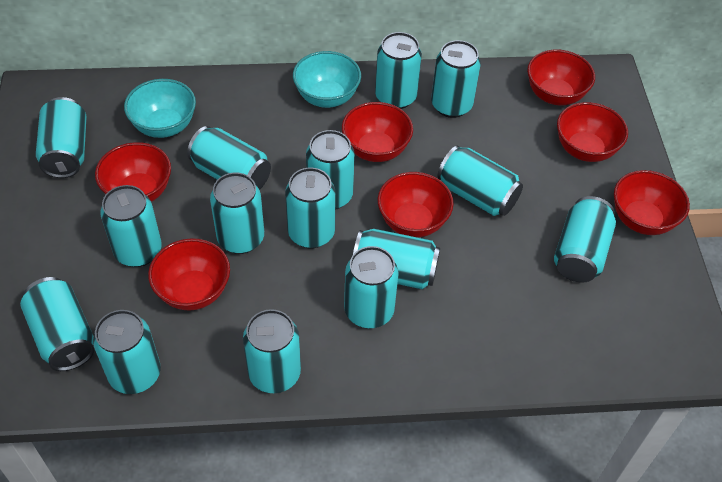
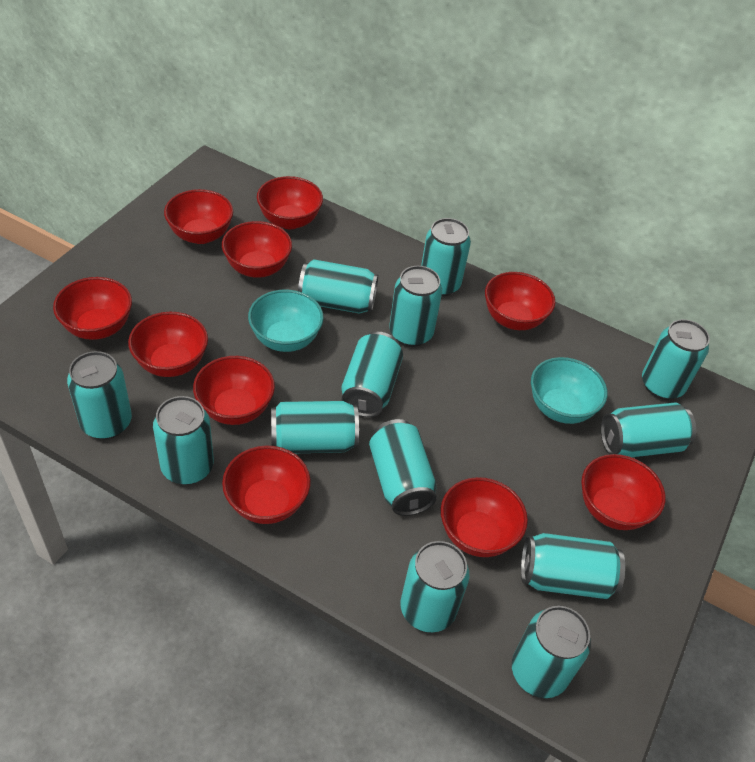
red bowl: [95,142,171,202] [148,238,230,310] [342,102,413,162] [378,172,454,238] [527,50,595,105] [557,102,628,162] [614,170,690,235] = 7 -> [53,277,132,340] [128,312,208,377] [164,189,233,244] [193,356,275,425] [222,221,292,278] [222,446,311,524] [257,176,323,229] [441,477,528,557] [485,272,555,330] [581,454,666,530] = 10
turquoise can: [20,277,94,371] [36,97,86,178] [93,310,161,394] [100,185,162,267] [187,126,271,190] [210,173,264,254] [243,309,301,393] [285,168,335,249] [306,130,355,210] [344,246,399,328] [353,229,440,289] [375,32,422,109] [431,40,481,118] [437,146,523,216] [554,196,616,283] = 15 -> [67,351,132,439] [153,396,214,485] [271,401,359,454] [298,259,378,314] [341,332,403,417] [369,419,437,516] [389,266,442,347] [401,541,469,632] [421,218,471,297] [512,606,591,698] [521,533,625,599] [601,403,696,457] [642,319,710,400] = 13

